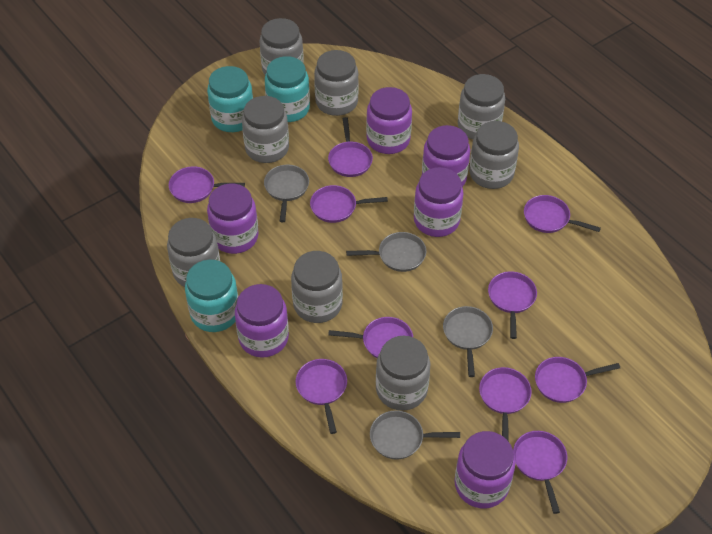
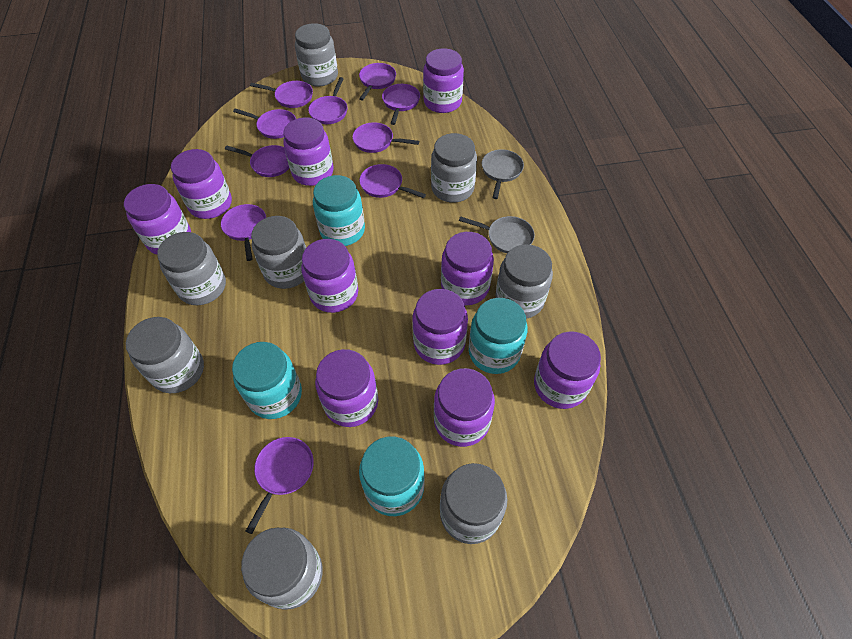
grey pan: [264,165,309,222] [346,232,426,272] [370,410,460,460] [443,306,493,377] = 4 -> [459,216,535,253] [482,149,524,199] = 2
purple jar: [207,183,259,254] [235,284,289,358] [366,87,412,154] [414,167,464,237] [422,125,470,187] [455,431,515,509] = 6 -> [124,184,191,254] [171,149,232,219] [283,117,333,186] [301,239,358,313] [315,349,378,427] [412,289,468,365] [423,48,464,113] [434,368,495,447] [441,232,494,306] [534,331,601,409] = 10
turquoise jar: [185,260,238,332] [207,66,253,132] [265,56,310,122] = 3 -> [232,342,302,419] [313,175,365,246] [359,437,425,516] [469,298,528,374] = 4

